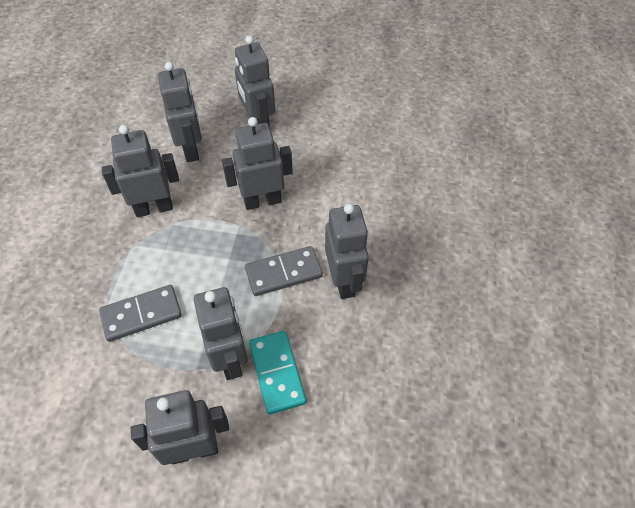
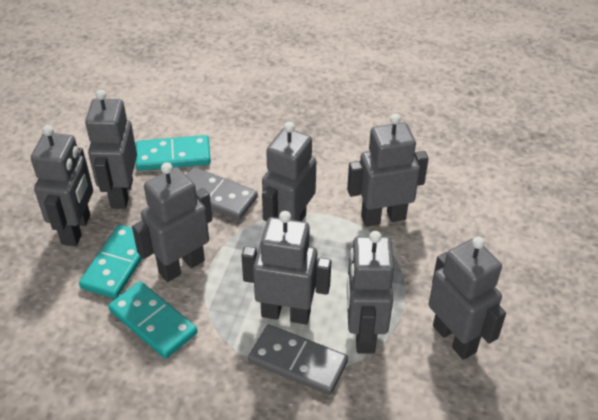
grey robot: [102,125,179,217] [131,390,229,465] [158,62,202,162] [193,287,248,380] [222,117,293,210] [235,35,275,127] [325,204,369,299] = 7 -> [31,125,93,246] [85,89,137,209] [132,162,212,282] [241,211,331,324] [262,122,316,221] [347,114,429,227] [347,231,394,354] [429,236,506,360] = 8
turquoise domino: [249,331,306,414] = 1 -> [79,225,142,299] [108,281,198,359] [136,135,211,171] = 3

